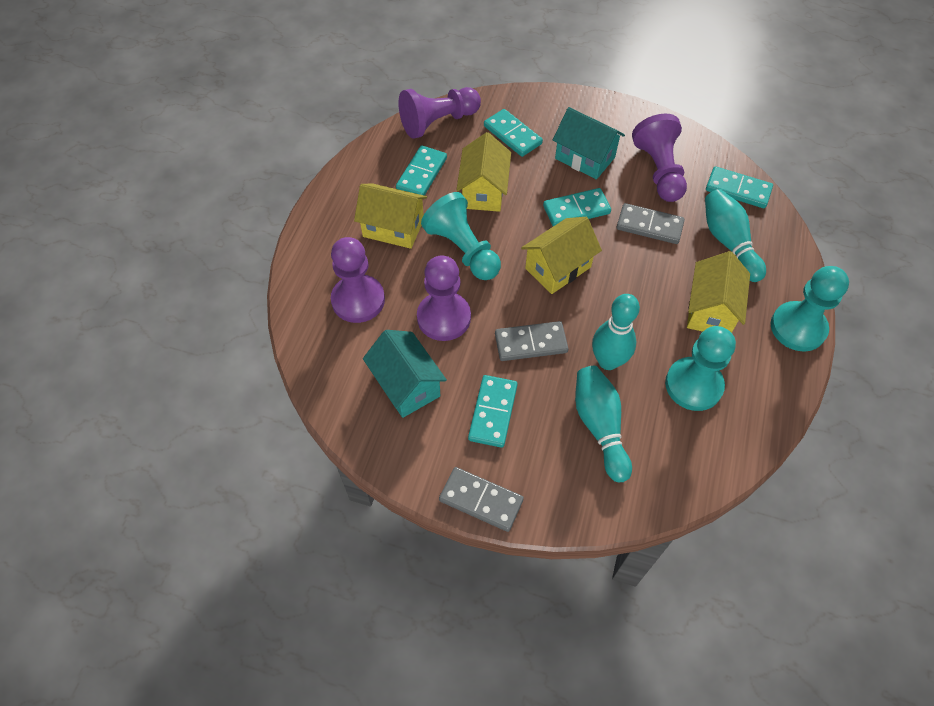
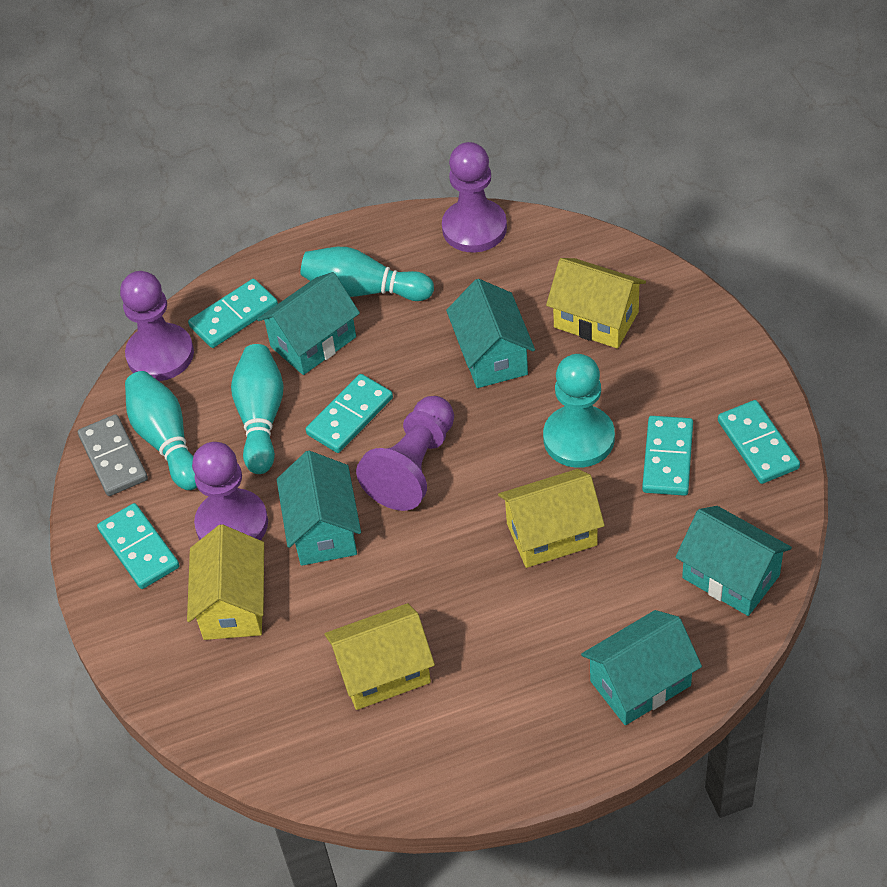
grey domino: [439,467,524,532] [495,321,568,361] [617,203,685,244] = 3 -> [78,414,148,496] = 1
turquoise house: [363,330,447,418] [553,107,625,179] = 2 -> [257,272,360,375] [276,451,361,566] [446,279,535,388] [581,610,702,725] [675,506,792,616] = 5
turquoise pawn: [421,192,501,280] [665,326,736,411] [770,266,849,352] = 3 -> [543,354,615,468] = 1

